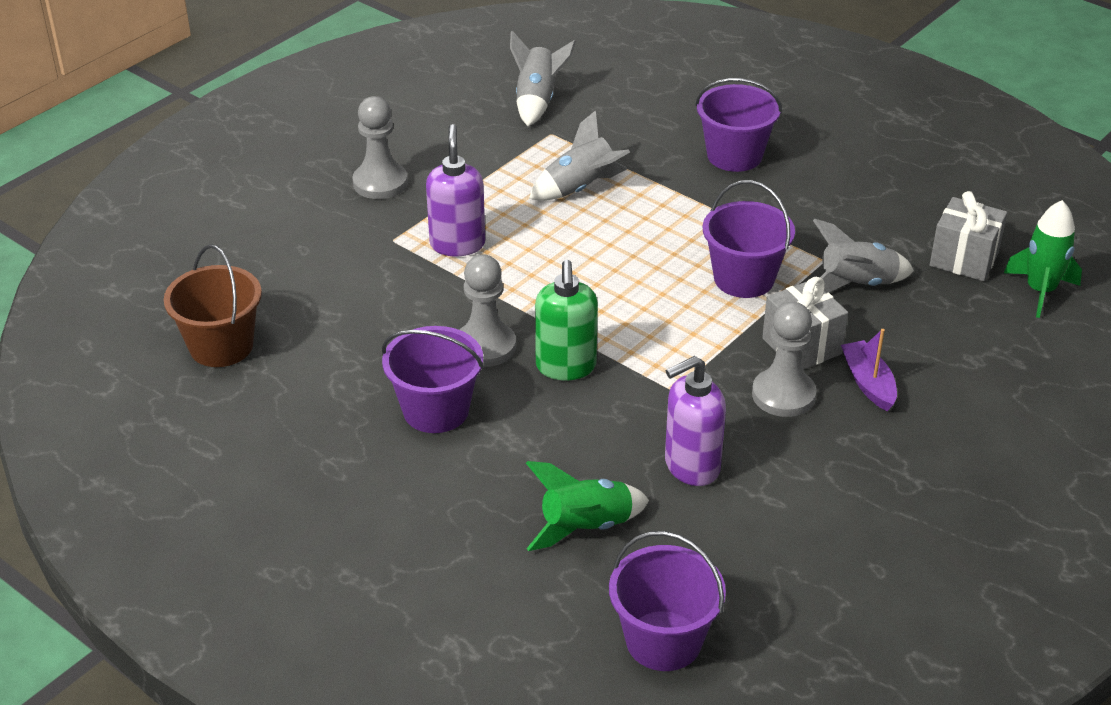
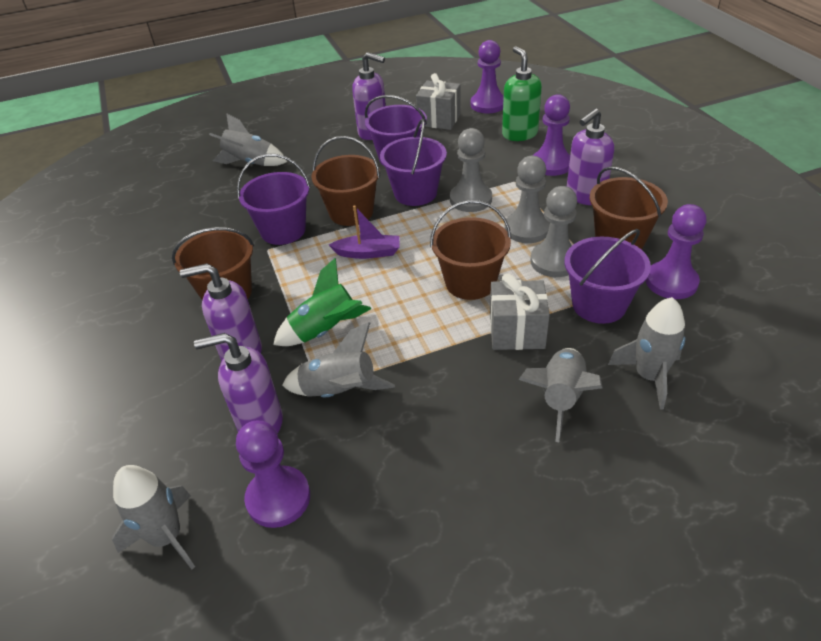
brown bucket: [164,244,262,367] = 1 -> [172,227,254,300] [311,136,380,226] [430,200,511,300] [590,166,668,249] = 4
green rocket: [526,461,649,551] [1004,200,1082,318] = 2 -> [273,258,371,346] = 1
grey rocket: [510,31,576,126] [529,110,630,201] [813,219,914,293] = 3 -> [112,465,195,569] [209,113,287,166] [282,322,395,398] [518,348,602,442] [608,297,686,410] = 5
purple pawn: none = 0 -> [236,421,310,528] [471,40,504,113] [533,94,570,176] [646,204,706,299] = 4
purple soap dispenser: [426,124,485,257] [665,356,726,486] = 2 -> [180,263,262,361] [194,333,283,434] [352,52,386,140] [567,108,614,205] = 4

